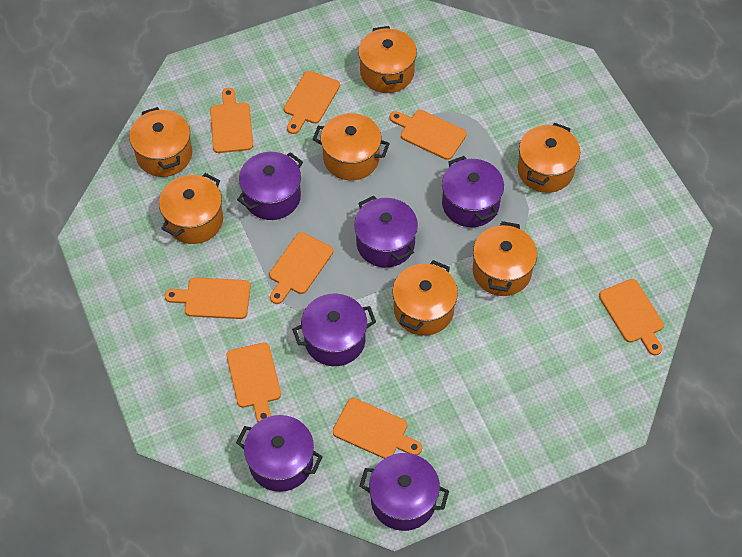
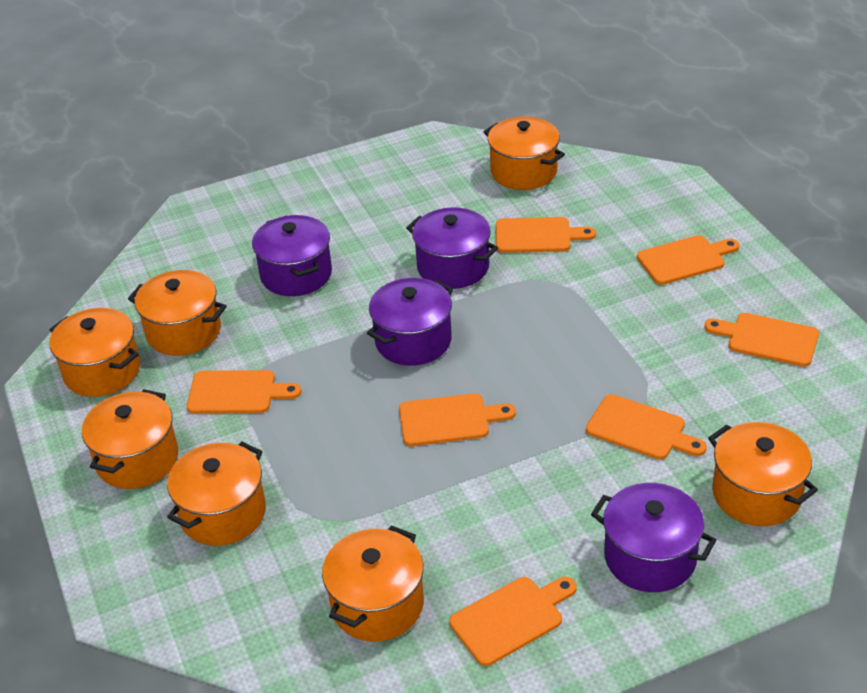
orange cutting board: [165,277,251,319] [210,88,253,153] [226,342,281,422] [269,232,333,304] [284,71,340,134] [333,398,422,459] [390,110,467,160] [599,279,664,356] = 8 -> [187,370,301,414] [399,393,516,446] [449,577,577,666] [496,217,596,253] [586,394,707,460] [637,235,740,285] [704,313,819,367] = 7
purple pot: [236,415,323,492] [237,152,303,220] [292,294,376,366] [354,195,418,268] [360,453,449,531] [442,156,504,227] = 6 -> [252,215,332,296] [367,278,453,366] [406,207,498,289] [591,483,716,592] = 4

